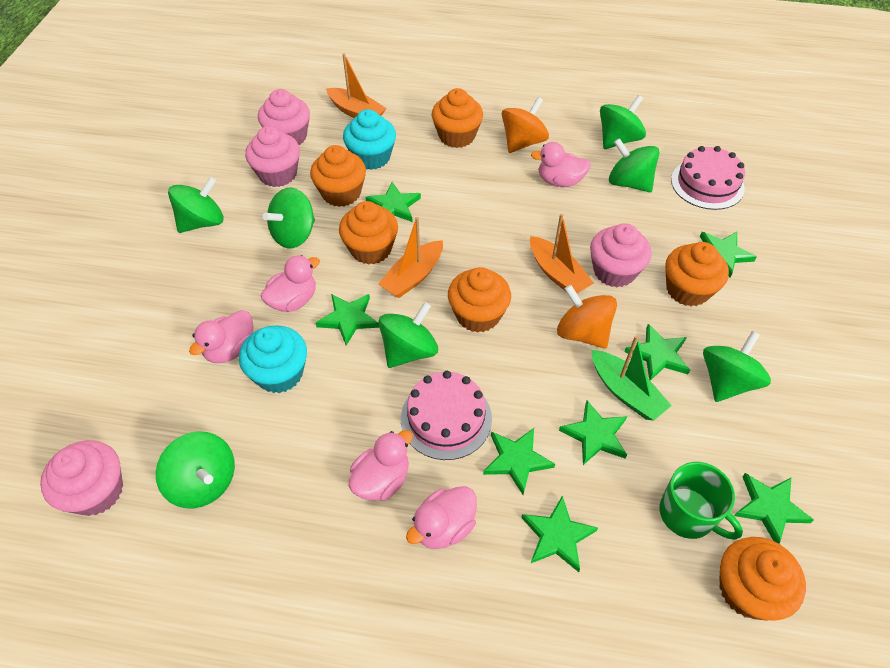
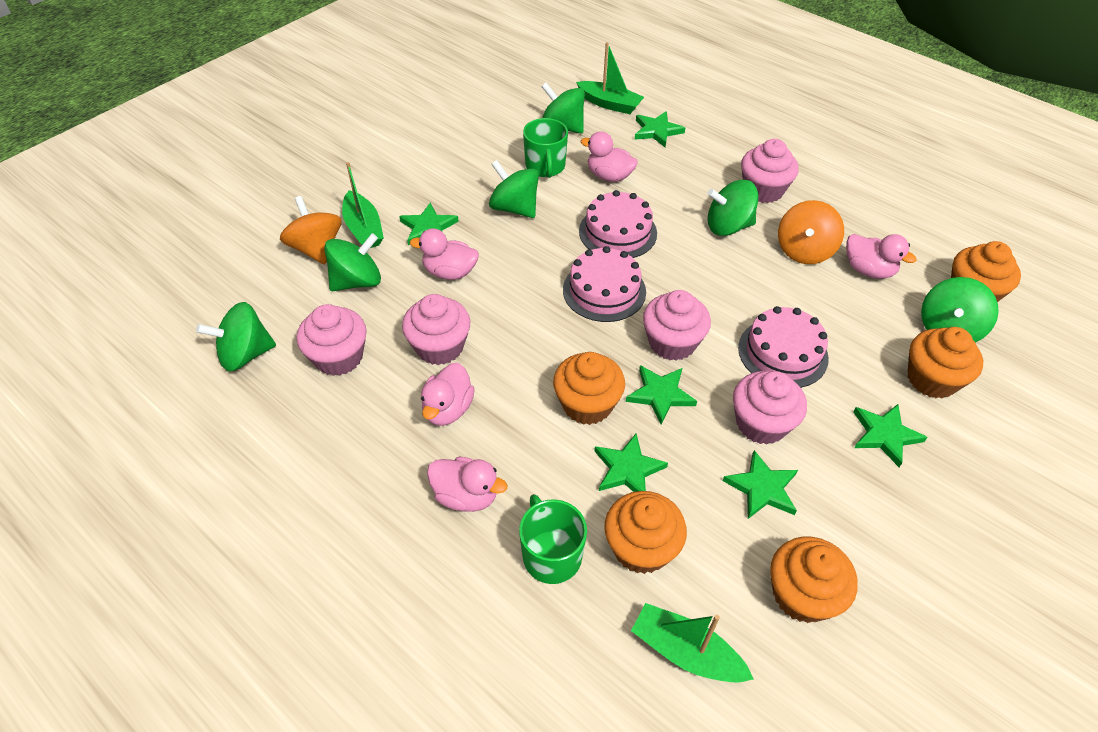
green boat: [591,335,672,420] = 1 -> [342,162,384,248] [576,42,644,114] [631,603,753,683] = 3
green mug: [660,462,743,540] = 1 -> [519,494,587,584] [523,118,568,178] = 2
green spinning top: [155,431,235,508] [168,177,223,233] [263,187,315,248] [378,302,438,368] [600,95,646,149] [609,138,659,192] [703,331,771,402] = 7 -> [196,302,276,372] [324,233,381,291] [489,160,539,218] [541,83,585,134] [707,180,758,236] [921,277,999,343] = 6
green star: [316,294,379,346] [366,182,421,222] [483,428,555,495] [521,496,598,572] [559,401,627,465] [624,324,690,381] [700,232,757,277] [734,473,814,544] = 8 -> [399,203,459,245] [594,433,668,492] [626,365,697,424] [635,111,685,147] [723,450,798,519] [853,404,928,467] = 6
orange boat: [326,53,387,118] [379,217,443,298] [530,214,594,293] = 3 -> none = 0
orange cupcake: [310,145,366,207] [339,201,398,265] [432,88,483,148] [448,267,511,333] [665,242,729,306] [719,537,806,621] = 6 -> [553,352,625,425] [604,491,687,574] [770,536,858,623] [908,327,983,398] [951,241,1021,302] = 5
pink cake: [401,371,492,460] [671,146,745,210] = 2 -> [563,246,646,322] [579,190,657,258] [738,306,829,388] = 3
pink cupcake: [40,440,123,516] [245,126,300,187] [258,89,310,145] [590,223,652,287] = 4 -> [297,304,367,376] [402,294,470,365] [643,290,711,361] [733,371,807,445] [741,139,799,203] = 5
turquoise cupcake: [239,325,307,393] [343,109,396,170] = 2 -> none = 0

